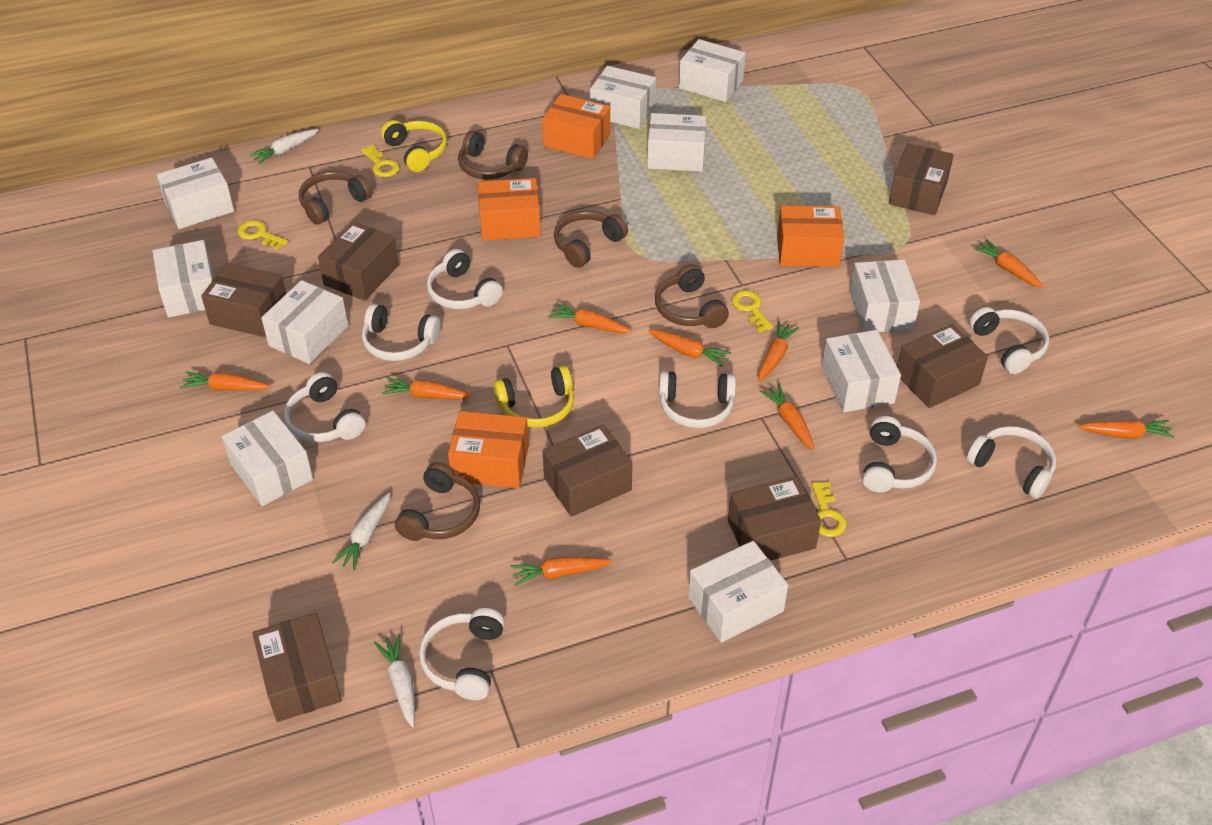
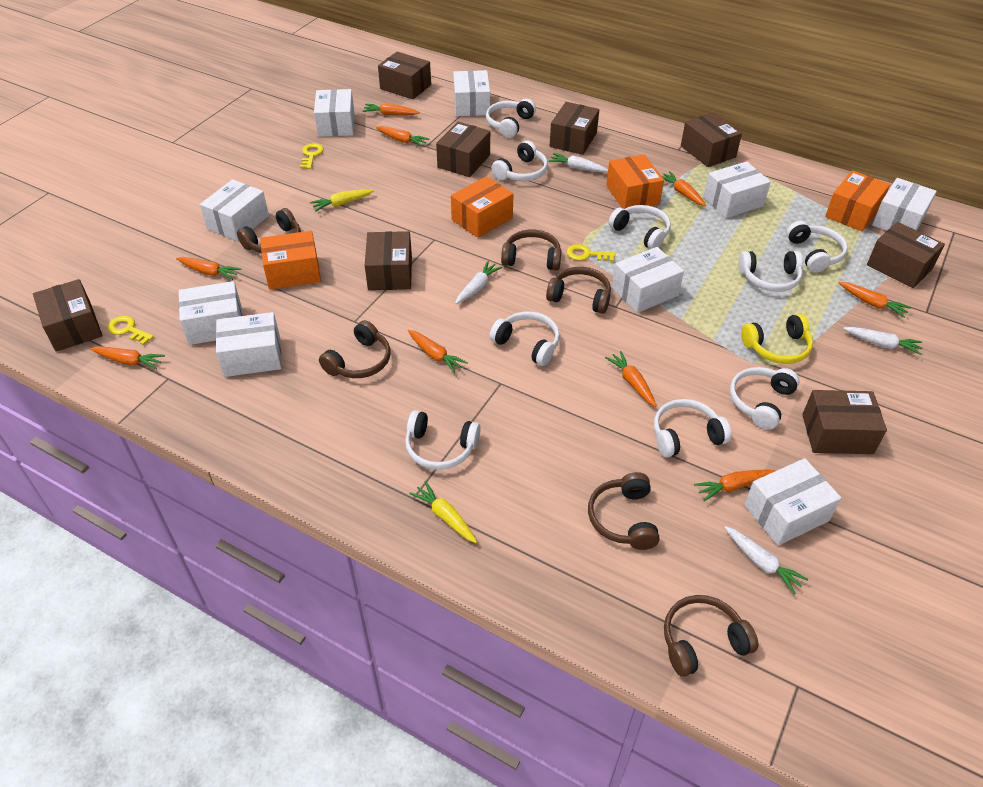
brown box: [201,263,286,337] [252,613,342,722] [318,222,399,301] [543,424,632,517] [728,476,821,561] [889,144,954,215] [897,324,988,408] = 7 -> [33,279,103,352] [365,231,412,290] [378,52,431,99] [436,122,490,177] [550,102,599,155] [681,113,742,167] [802,390,887,454] [867,222,945,288] = 8
brown headphones: [299,171,372,225] [395,462,480,541] [458,130,528,180] [554,211,628,268] [655,264,729,328] = 5 -> [237,208,301,253] [319,320,391,378] [501,229,562,271] [546,267,611,314] [588,472,659,550] [664,595,758,677] = 6
white box: [153,240,214,318] [156,157,234,229] [222,411,313,506] [261,280,348,364] [590,66,656,129] [647,113,706,172] [679,39,746,102] [688,541,788,642] [822,330,901,412] [850,259,920,332] = 10 -> [179,281,242,345] [200,179,269,241] [216,312,282,377] [314,89,355,137] [453,70,490,116] [612,247,684,313] [703,161,771,218] [744,458,841,546] [872,178,937,231] = 9
white carrot: [249,129,318,164] [332,493,390,570] [374,634,415,727] = 3 -> [455,261,502,304] [549,153,608,172] [724,526,808,594] [843,327,922,355] = 4
white headphones: [284,372,365,442] [362,304,441,361] [419,608,505,700] [427,249,503,309] [659,371,736,428] [862,416,937,492] [967,426,1056,499] [969,307,1049,374] = 8 -> [405,410,481,470] [486,99,536,138] [490,311,560,366] [492,141,548,181] [609,205,671,249] [654,399,732,458] [730,367,800,430] [738,251,803,292] [786,221,848,273] = 9
yellow carrot: none = 0 -> [310,189,374,212] [409,481,477,543] = 2
yellow headphones: [381,120,447,172] [493,365,574,428] = 2 -> [741,314,813,364] = 1
yellow key: [237,220,288,250] [361,145,399,177] [731,290,773,332] [812,482,847,537] = 4 -> [108,316,154,345] [300,143,324,169] [567,244,615,262] = 3

